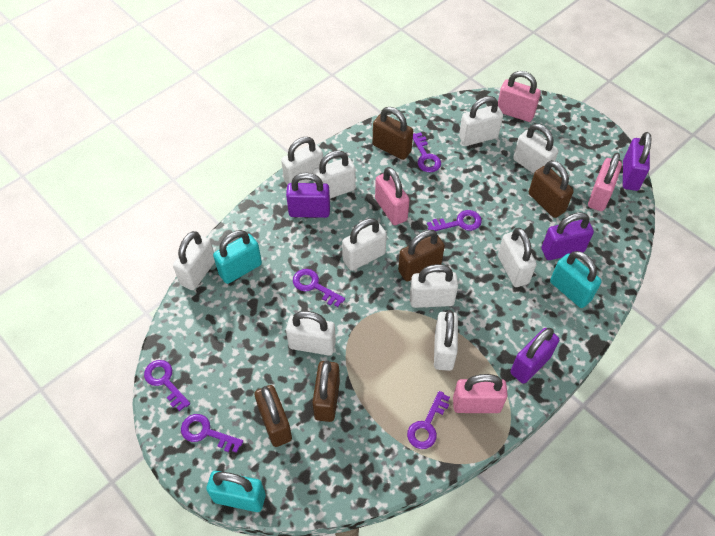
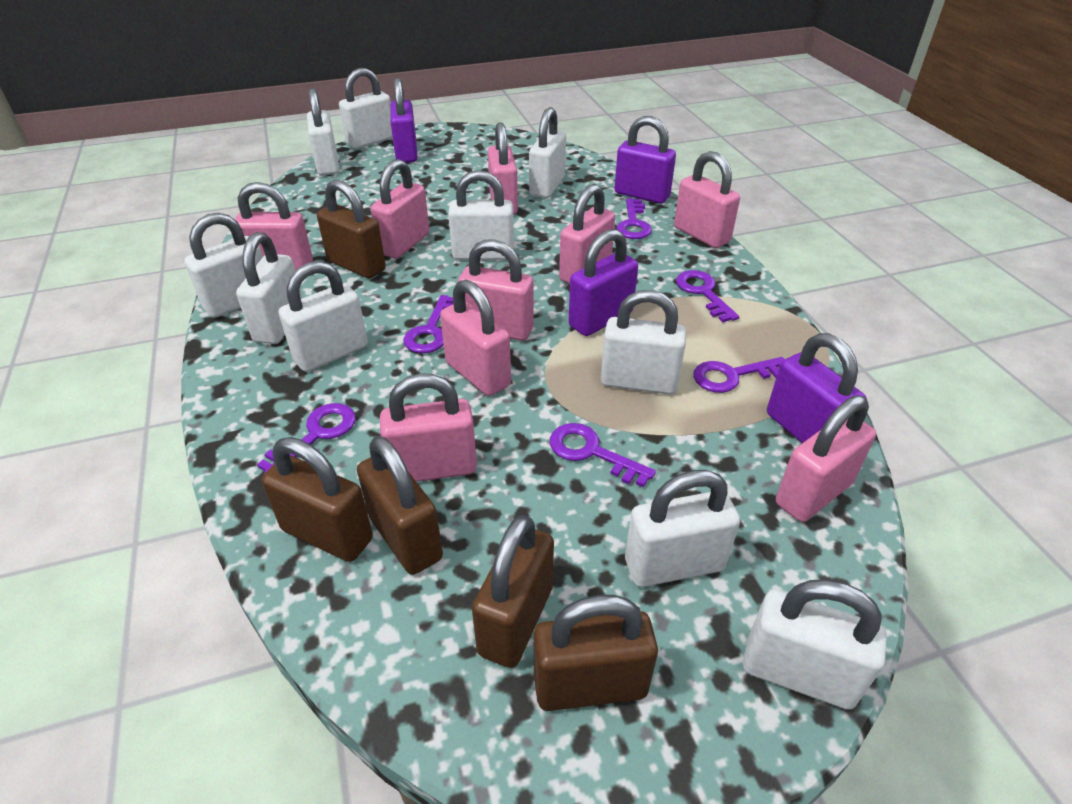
pink padlock: [375,167,409,225] [453,374,508,413] [498,71,541,122] [588,153,622,211] = 4 -> [235,182,313,271] [371,159,429,259] [380,373,477,482] [440,280,511,396] [458,239,534,341] [488,122,518,215] [559,184,615,284] [674,151,740,248] [776,395,876,522] = 9
turquoise padlock: [206,471,266,512] [213,230,262,284] [550,251,602,308] = 3 -> none = 0

